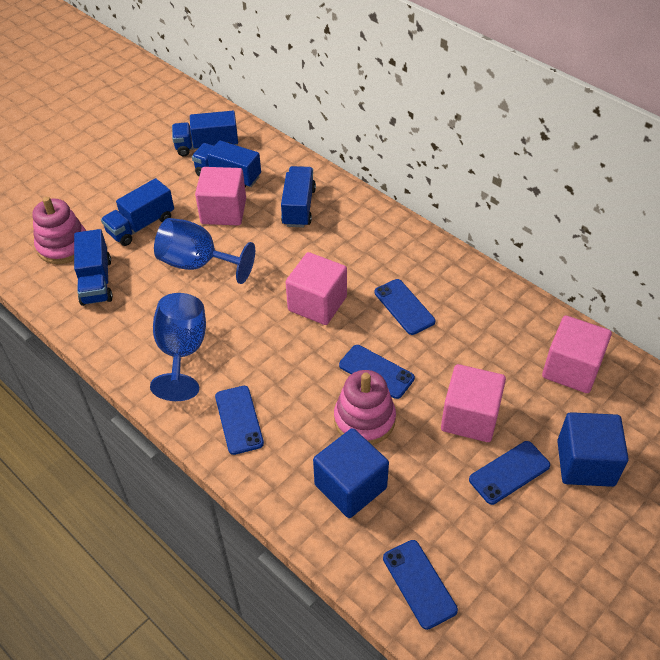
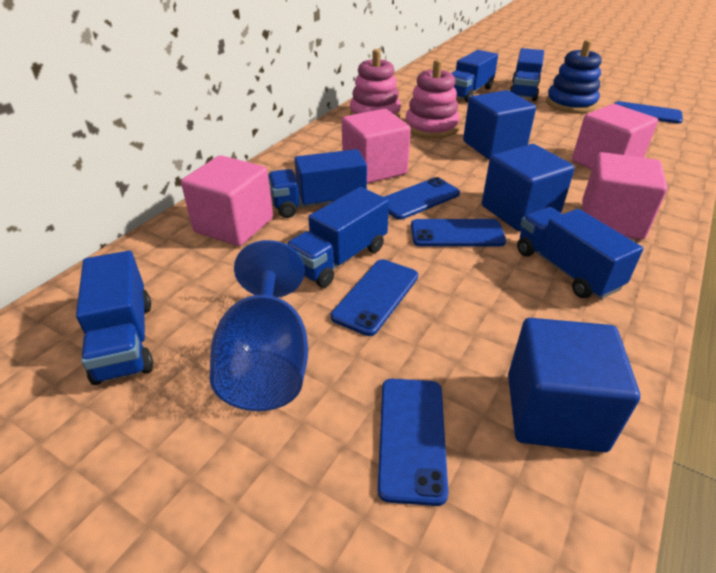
blue cube: [313,428,389,518] [557,412,629,487] = 2 -> [463,90,536,159] [482,144,575,231] [508,318,640,452] = 3
blue goblet: [150,293,206,401] [154,218,255,284] = 2 -> [210,240,308,411] = 1
blue stacking toy: none = 0 -> [546,40,602,113] = 1
blue truck: [74,229,113,306] [101,178,174,246] [172,111,238,156] [192,140,261,188] [281,166,316,228] = 5 -> [76,251,153,385] [268,149,367,218] [287,187,389,287] [451,50,498,103] [509,48,544,101] [517,207,643,299] = 6

